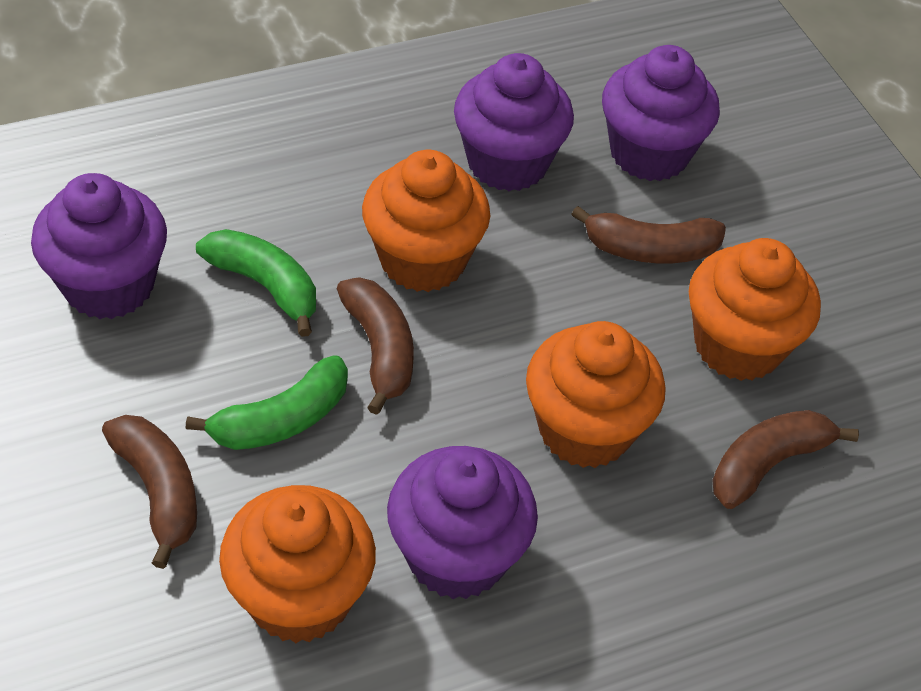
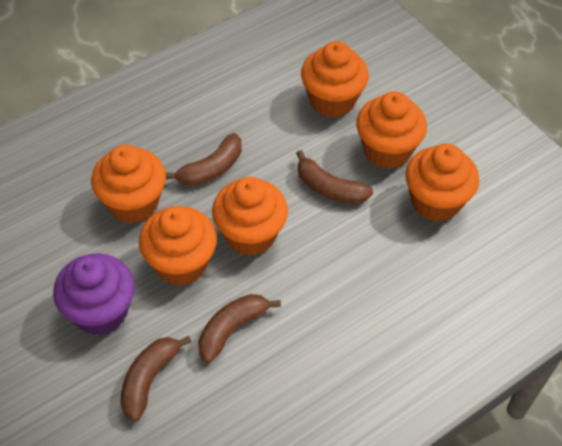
green banana: [186,355,348,450] [196,229,316,337] = 2 -> none = 0
orange cupcake: [219,485,376,643] [362,150,490,292] [526,321,666,468] [689,238,821,381] = 4 -> [91,145,166,224] [139,206,217,286] [212,177,288,256] [301,41,369,118] [356,91,427,169] [405,144,479,222] = 6
purple cupcake: [31,173,167,319] [387,446,538,599] [454,53,574,191] [602,45,720,181] = 4 -> [53,253,135,336] = 1

